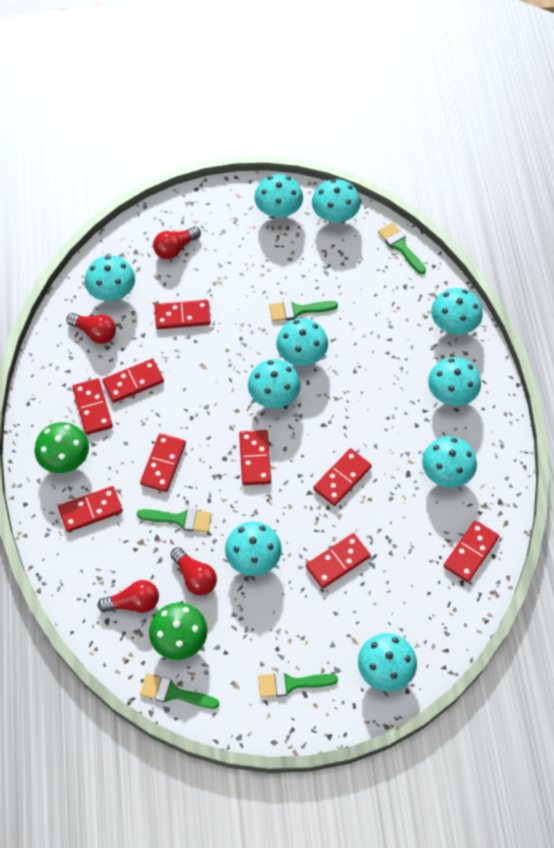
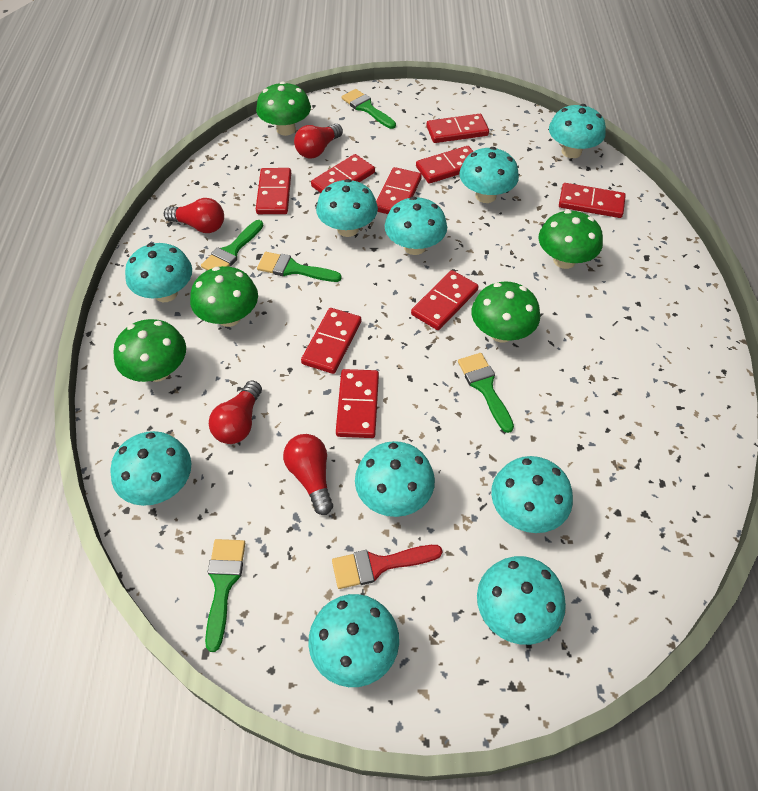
green mushroom: [35,422,89,473] [149,603,208,660] = 2 -> [113,319,186,382] [190,266,258,327] [256,81,311,136] [472,281,540,342] [539,210,603,269] = 5
red brush: none = 0 -> [332,545,443,589] = 1

